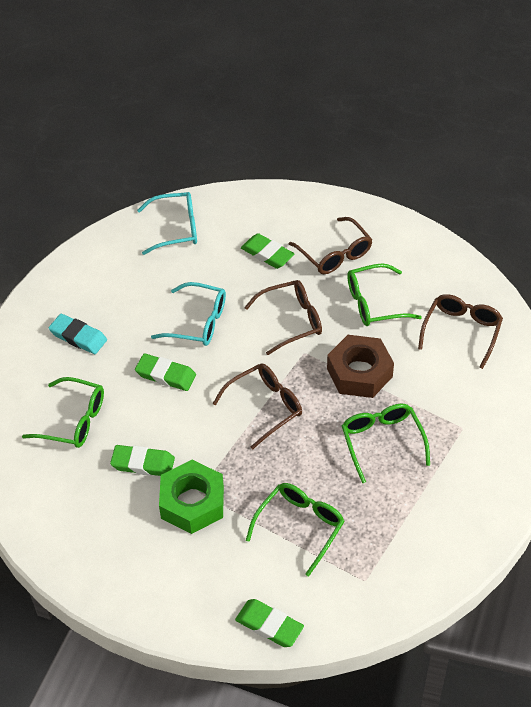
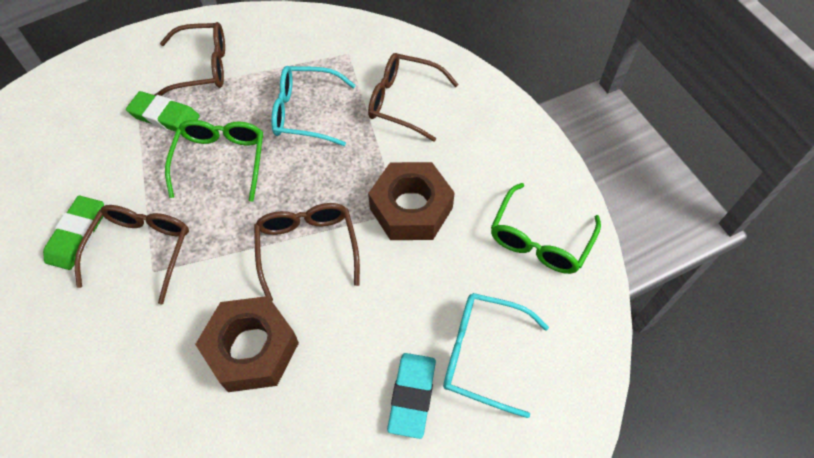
brown nut: [327,335,394,398] = 1 -> [195,296,299,392] [368,162,455,240] = 2
green eraser: [110,445,175,476] [135,353,196,391] [235,599,304,647] [241,233,294,269] = 4 -> [43,196,104,270] [126,91,200,132] = 2
green glasses: [22,377,104,448] [246,483,345,577] [342,404,430,483] [347,263,422,326] = 4 -> [165,120,263,202] [491,183,601,274] = 2
green nut: [159,460,224,534] = 1 -> none = 0

